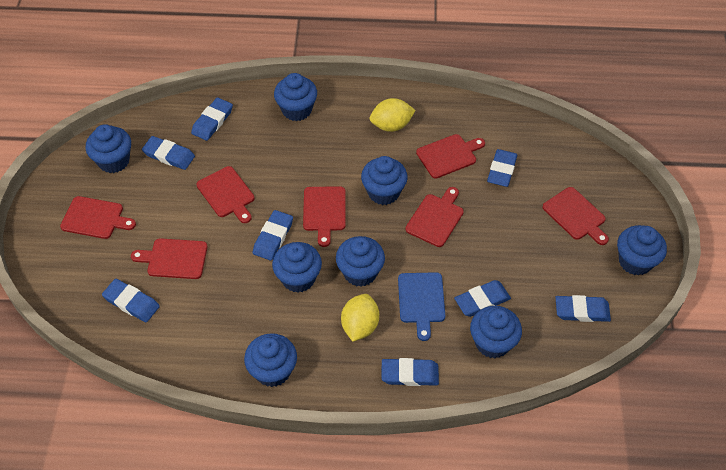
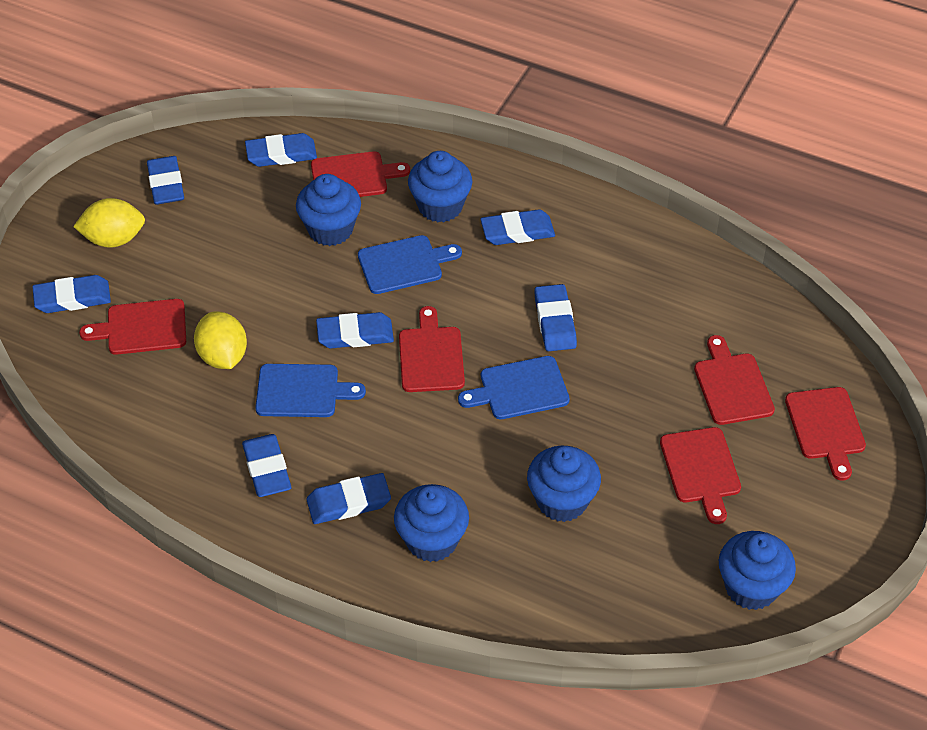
blue cupcake: [86,124,131,173] [244,333,297,387] [272,242,322,293] [274,73,317,121] [336,236,385,287] [361,156,408,205] [470,306,522,358] [617,225,667,276] = 8 -> [296,174,361,246] [394,484,469,562] [408,151,472,222] [527,446,601,522] [719,531,796,610] = 5
blue cutting board: [398,272,445,341] = 1 -> [255,364,366,417] [358,235,462,294] [458,356,570,419] = 3
red cutting board: [60,196,136,239] [131,238,207,279] [196,166,255,223] [303,186,346,247] [405,187,464,247] [416,134,485,178] [543,187,609,245] = 7 -> [79,299,186,355] [311,151,410,197] [399,306,465,392] [660,427,741,524] [694,335,775,425] [785,387,866,481] = 6

